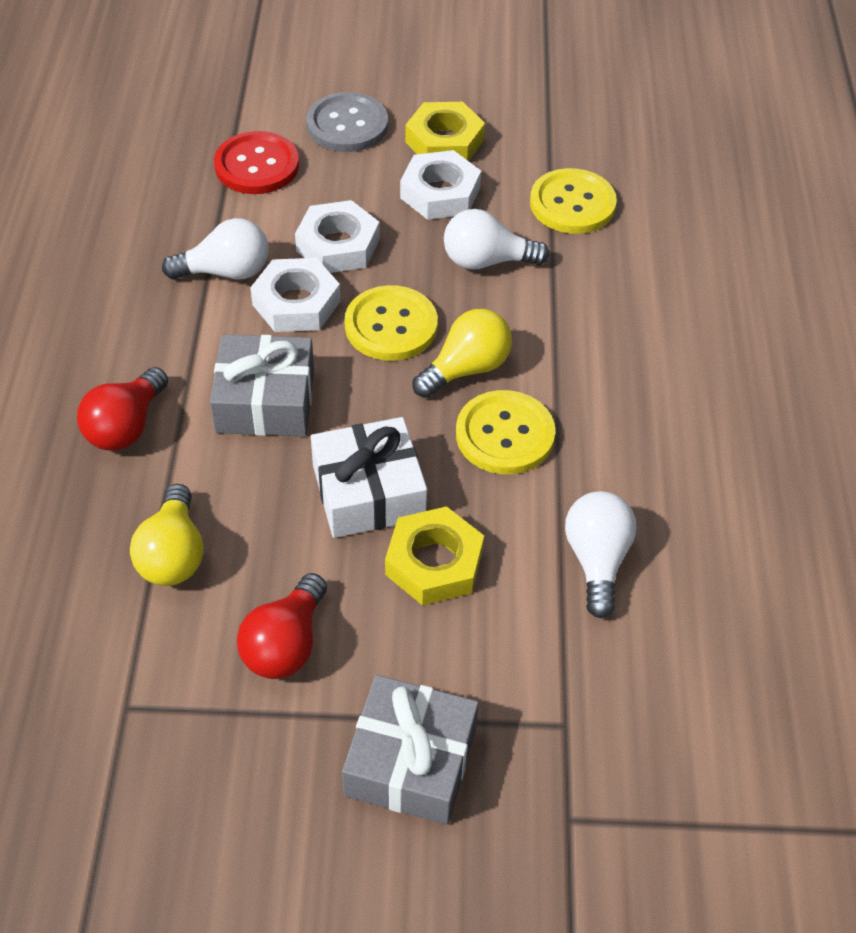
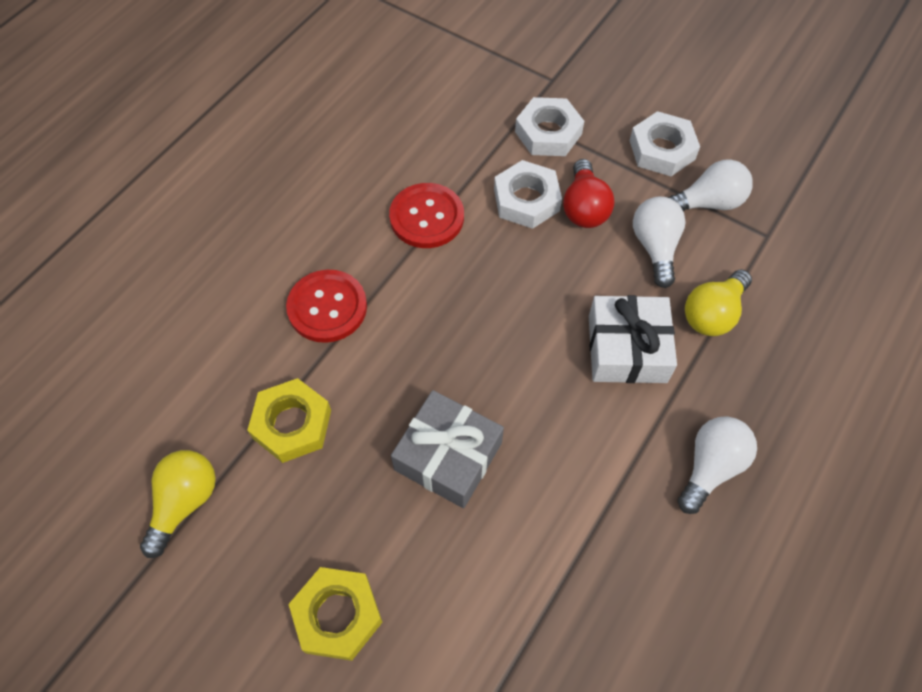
grey button: [306,92,388,152] = 1 -> none = 0
grey gift: [210,334,314,436] [342,675,479,825] = 2 -> [391,390,504,508] = 1
red button: [214,131,299,194] = 1 -> [286,270,367,343] [389,183,464,248] = 2
red light bulb: [77,367,168,451] [237,573,327,679] = 2 -> [563,159,614,228] = 1
yellow button: [345,285,438,361] [456,390,555,474] [530,168,617,234] = 3 -> none = 0

